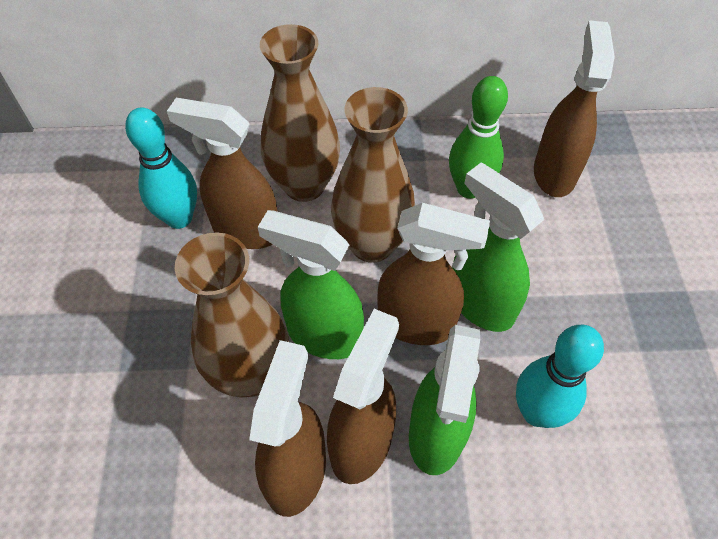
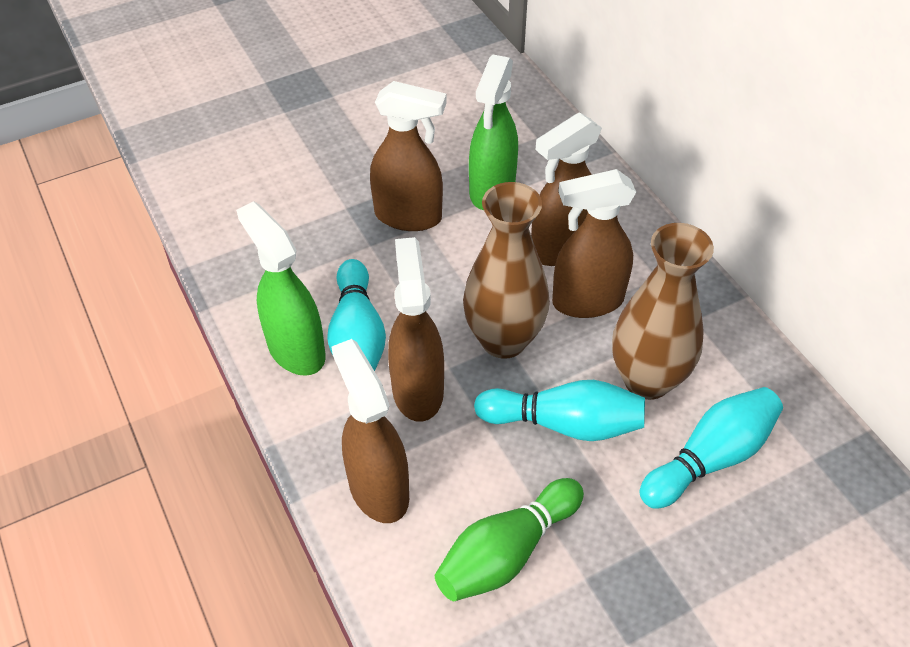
brown vase: [175,232,289,397] [260,24,340,202] [331,87,415,263] = 3 -> [463,182,550,359] [612,223,714,400] = 2
green spray bottle: [258,210,364,359] [409,325,480,475] [452,163,544,332] = 3 -> [236,201,326,376] [469,55,518,210] = 2
turquoise bowling pin: [125,108,197,229] [516,325,604,428] = 2 -> [327,259,386,371] [474,380,645,441] [640,387,783,509] = 3

